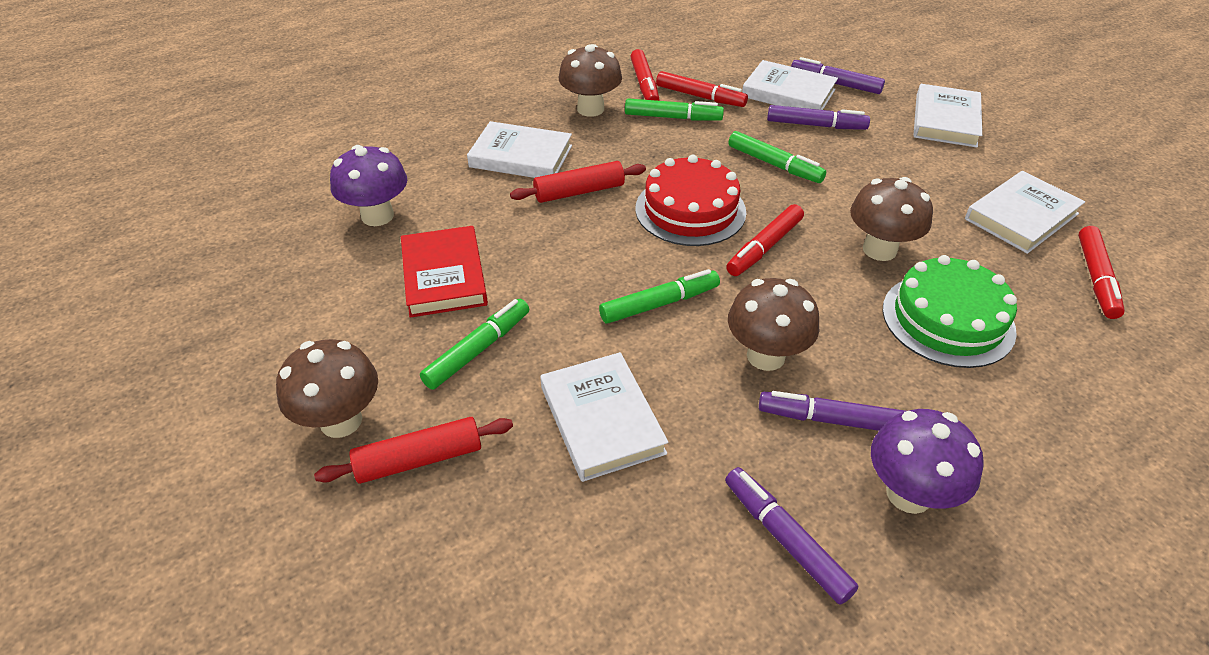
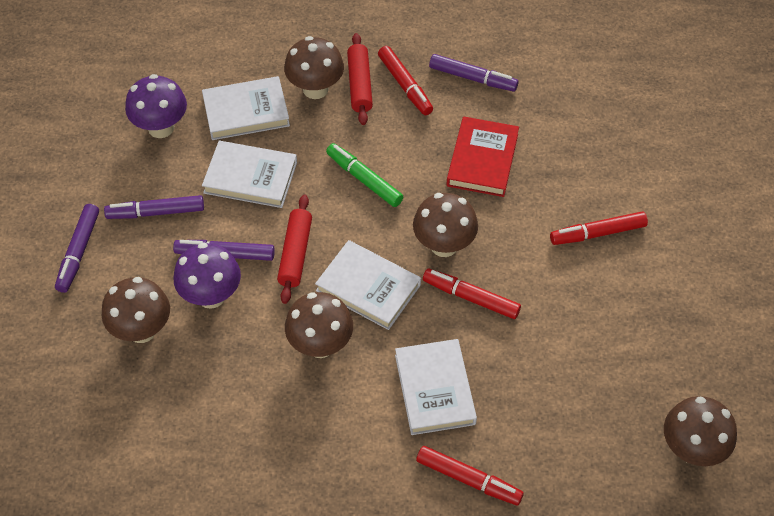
brown mushroom: [276,339,378,438] [559,44,622,117] [728,278,819,371] [850,177,933,261] = 4 -> [102,277,170,343] [284,36,344,99] [285,292,353,358] [413,193,478,257] [664,396,737,466] = 5
green cake: [882,255,1017,368] = 1 -> none = 0
green marker: [420,299,529,390] [599,269,720,324] [625,98,724,121] [728,131,826,183] = 4 -> [326,143,403,207] = 1
red cake: [635,155,746,246] = 1 -> none = 0
white book: [467,121,572,178] [541,352,669,482] [742,60,838,110] [913,84,982,148] [965,171,1085,254] = 5 -> [202,76,290,140] [202,141,297,208] [315,240,421,330] [395,339,477,435] = 4

